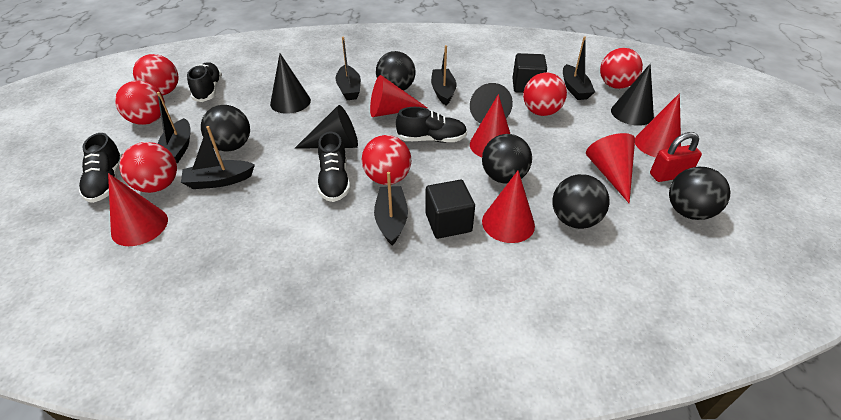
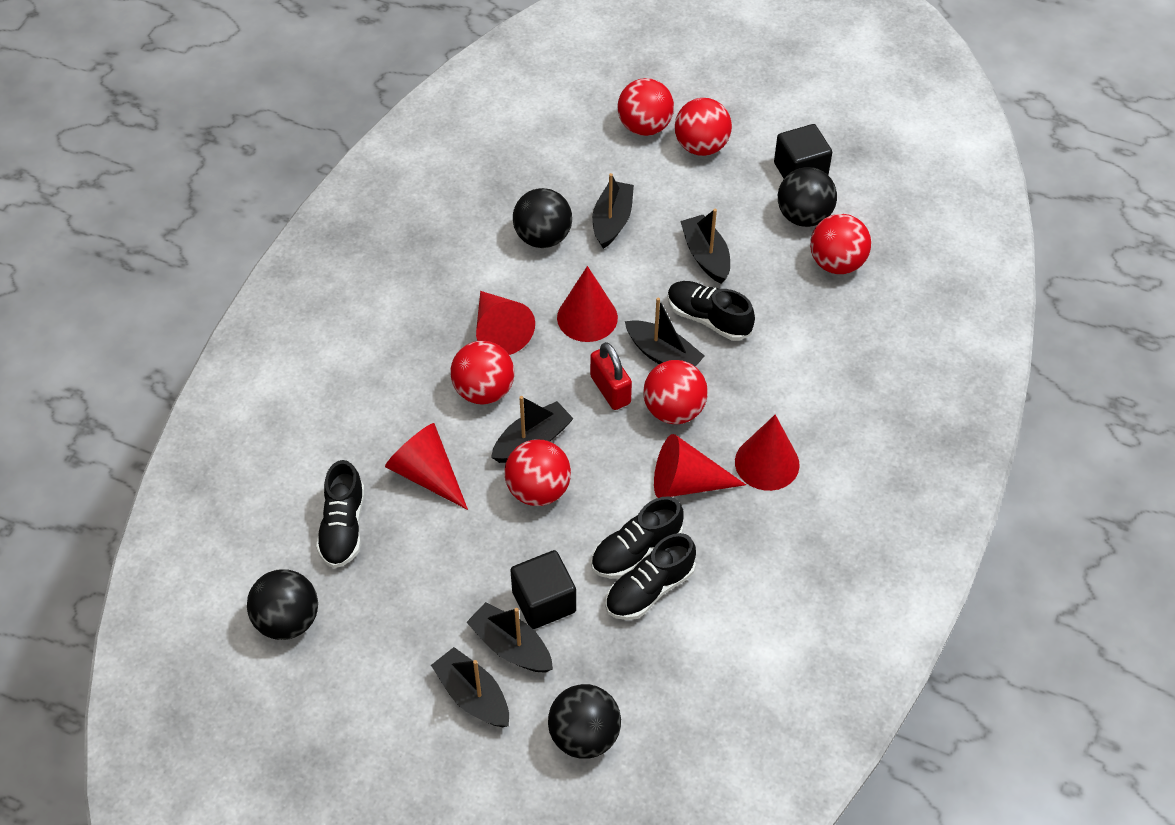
black ball: [201,105,250,151] [376,51,416,91] [482,134,532,184] [552,174,609,229] [669,167,730,220] = 5 -> [247,569,318,640] [513,188,572,248] [548,684,621,758] [778,167,837,227] = 4
black cone: [270,54,311,114] [294,105,358,149] [470,83,513,124] [611,64,654,126] = 4 -> none = 0
red cone: [108,173,168,246] [370,75,427,117] [470,94,510,157] [482,171,535,243] [586,133,635,203] [635,93,681,157] = 6 -> [385,423,468,510] [476,291,535,355] [557,266,618,342] [654,434,746,498] [735,415,799,491] = 5

